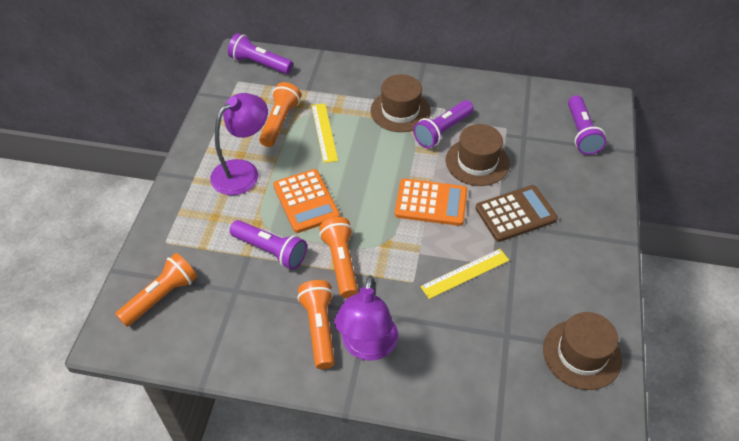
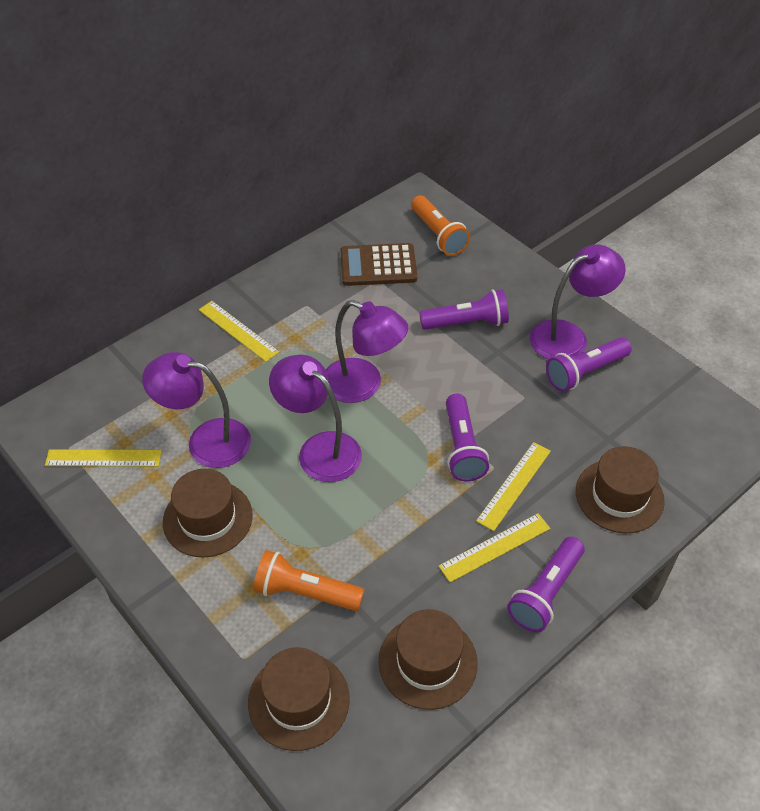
brown hat: [371,74,431,132] [446,124,510,186] [543,312,622,390] = 3 -> [163,469,253,557] [248,647,350,751] [378,609,478,710] [576,446,665,533] = 4
orange calculator: [273,169,340,233] [395,179,467,226] = 2 -> none = 0
orange flashlight: [115,253,197,327] [259,82,301,147] [297,280,335,369] [319,217,358,298] = 4 -> [253,550,364,611] [411,196,470,256] = 2
purple lamp: [210,93,268,195] [334,275,398,361] = 2 -> [142,352,251,468] [269,355,362,482] [326,300,408,403] [530,244,626,359] = 4
yellow ruler: [312,103,338,163] [420,249,509,299] = 2 -> [45,449,162,467] [199,301,279,362] [438,513,550,582] [476,442,551,531] = 4

